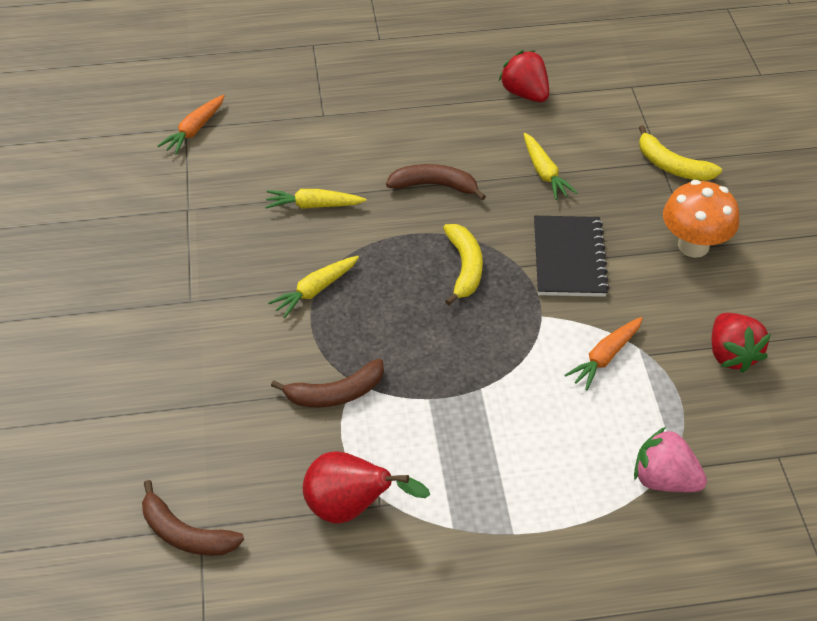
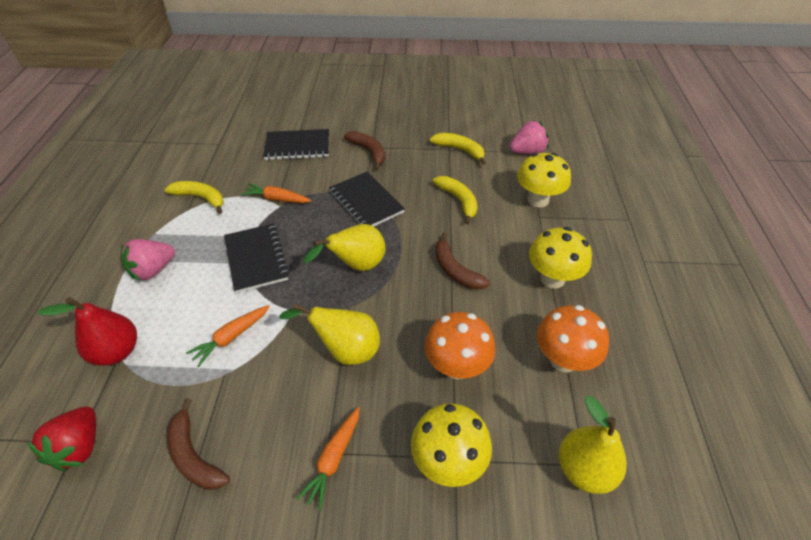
black notebook: [534,216,609,297] = 1 -> [224,223,289,293] [263,129,329,160] [329,171,405,227] = 3
orange carrot: [157,95,224,155] [565,317,643,390] = 2 -> [186,305,270,367] [241,184,311,203] [296,407,360,511] = 3
orange mushroom: [663,180,739,258] = 1 -> [425,312,495,379] [537,305,609,372] = 2
pink strawberry: [634,427,707,492] = 1 -> [121,239,175,281] [510,121,549,154] = 2
red strawberry: [499,50,549,102] [712,313,771,373] = 2 -> [27,407,96,471] = 1
yellow banana: [443,224,483,305] [639,125,722,181] = 2 -> [165,181,224,214] [430,133,486,165] [433,176,478,224] = 3
yellow carrot: [265,189,367,209] [268,256,359,318] [524,133,578,200] = 3 -> none = 0
yellow mushroom: none = 0 -> [411,403,492,487] [517,153,571,207] [529,227,592,288] = 3
yellow pear: none = 0 -> [279,304,380,365] [304,224,386,271] [559,396,627,494] = 3

